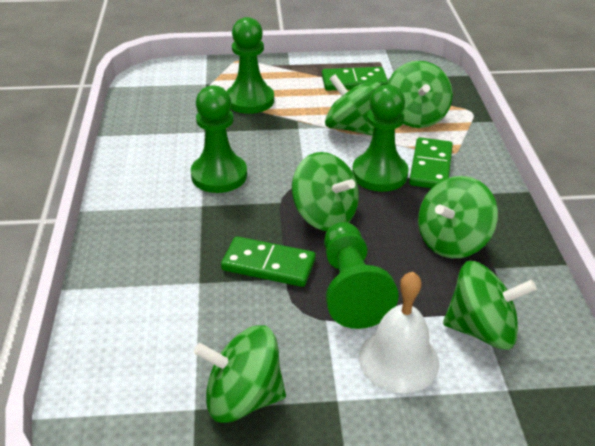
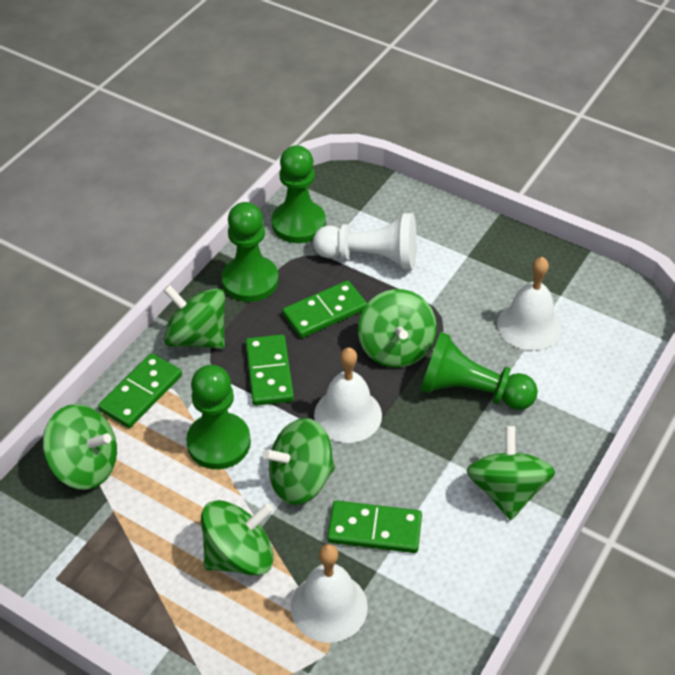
green domino: [221,236,316,287] [322,67,388,91] [409,137,453,188] = 3 -> [98,353,182,428] [245,334,294,406] [282,280,367,338] [327,500,422,553] = 4
white bell: [359,272,439,393] = 1 -> [291,544,368,643] [314,348,382,443] [497,257,561,350] = 3
white pawn: none = 0 -> [313,213,417,270] = 1

